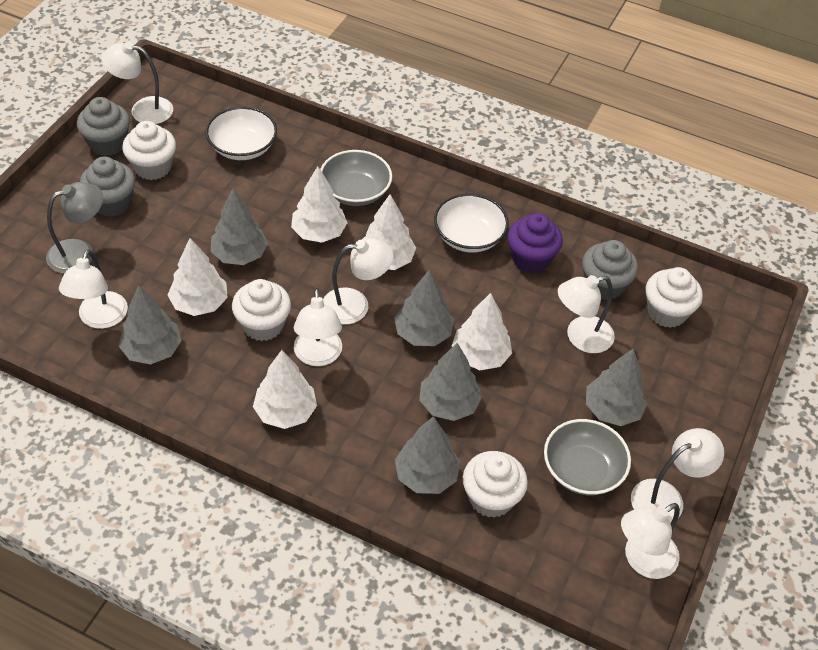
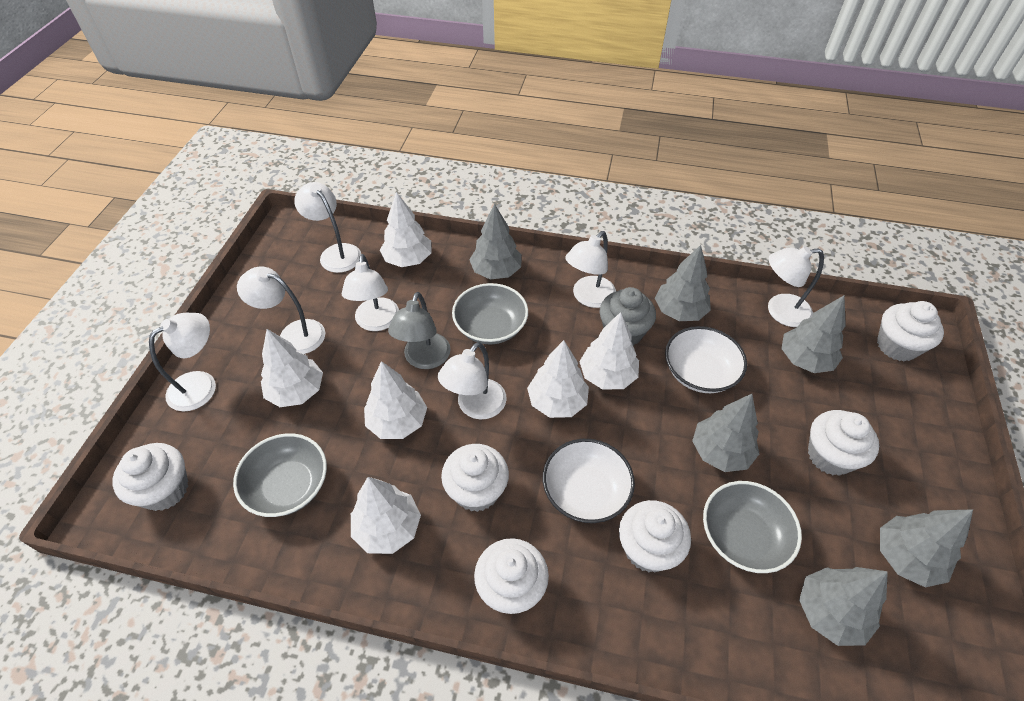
grey bowl: [320,150,392,206] [544,419,631,495] = 2 -> [233,433,327,517] [452,283,528,344] [703,481,802,573] = 3
grey cupcake: [77,97,130,156] [80,156,135,217] [582,240,638,300] = 3 -> [599,287,656,346] = 1
purple cupcake: [507,213,563,273] = 1 -> none = 0
white cupcake: [122,121,176,180] [232,279,291,341] [463,451,528,518] [646,267,703,328] = 4 -> [112,443,188,511] [441,444,509,512] [474,538,549,614] [619,500,691,573] [808,410,879,476] [877,301,944,362] = 6
white tree: [168,238,228,316] [253,350,317,429] [291,166,347,243] [362,194,416,270] [451,293,512,370] = 5 -> [261,329,323,407] [351,477,421,554] [364,361,427,439] [380,192,432,267] [527,340,589,418] [579,312,639,390] = 6

